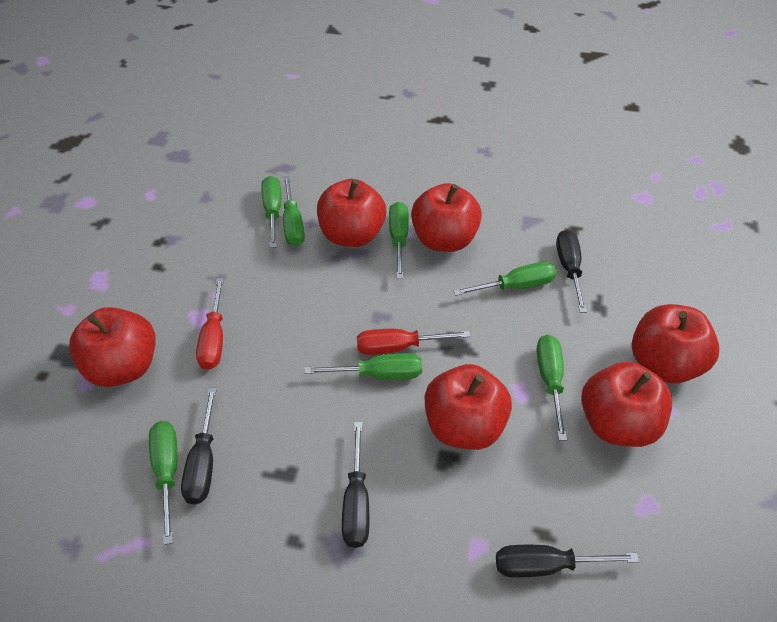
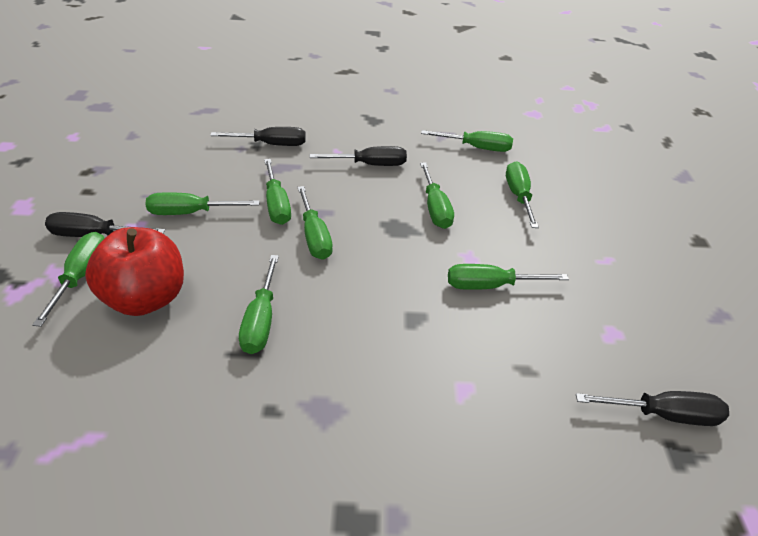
green screwdriver: [149,421,178,545] [262,176,281,248] [283,176,305,246] [304,353,422,380] [389,202,409,279] [453,262,557,296] [536,335,567,441] = 7 -> [32,232,105,327] [146,192,260,215] [239,255,279,354] [264,159,291,225] [297,186,333,260] [420,162,454,229] [421,130,513,152] [448,264,569,290] [506,161,539,228] = 9
red apple: [69,307,156,387] [317,179,386,247] [411,183,482,252] [425,364,512,450] [581,362,672,447] [632,304,719,384] = 6 -> [85,227,184,316] = 1
red screwdriver: [196,278,224,370] [357,329,471,355] = 2 -> none = 0

